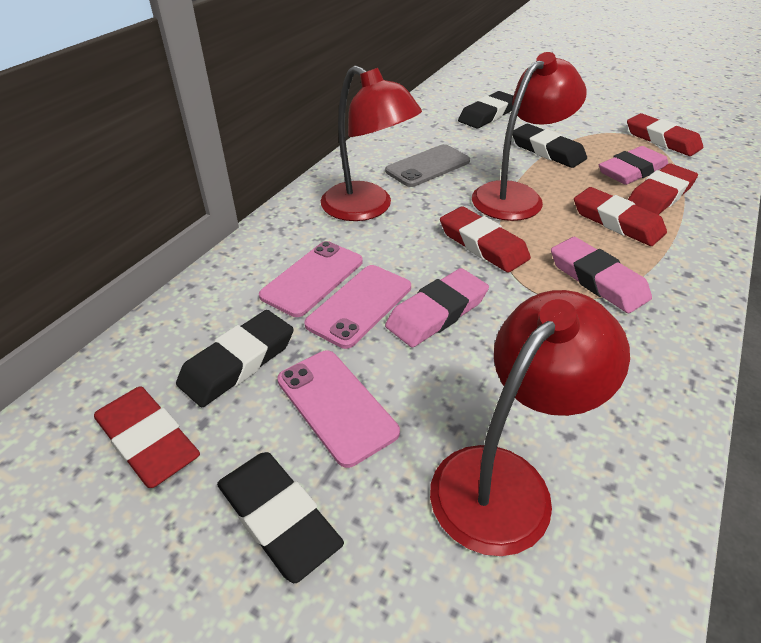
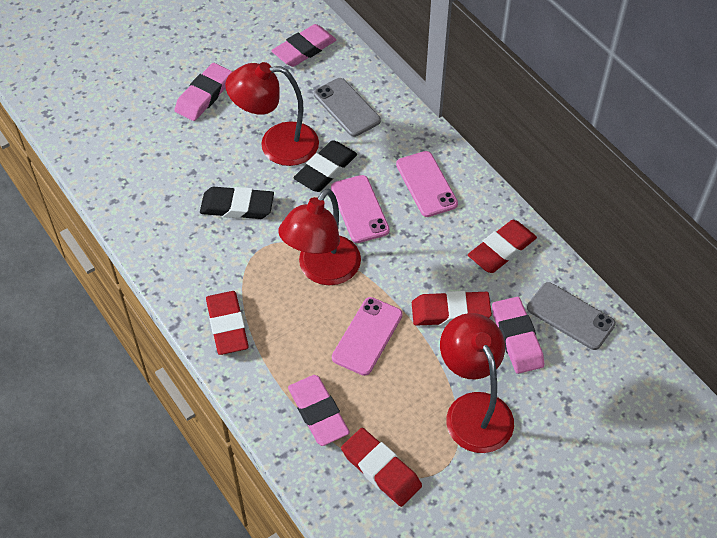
black eraser: [176,310,294,407] [217,452,344,583] [458,91,513,129] [512,124,587,168] = 4 -> [200,187,274,219] [293,140,357,192] = 2
grey phone: [385,144,470,187] = 1 -> [314,78,381,137] [527,282,616,350] = 2
pink eraser: [385,268,489,348] [551,237,652,313] [599,146,668,185] = 3 -> [174,63,232,121] [271,24,336,67] [288,375,350,446] [492,297,544,374] = 4
red eraser: [94,386,200,488] [440,206,531,273] [574,187,667,246] [627,113,703,156] [628,163,698,215] = 5 -> [206,291,249,355] [341,428,422,507] [412,291,492,326] [468,220,537,273] = 4

